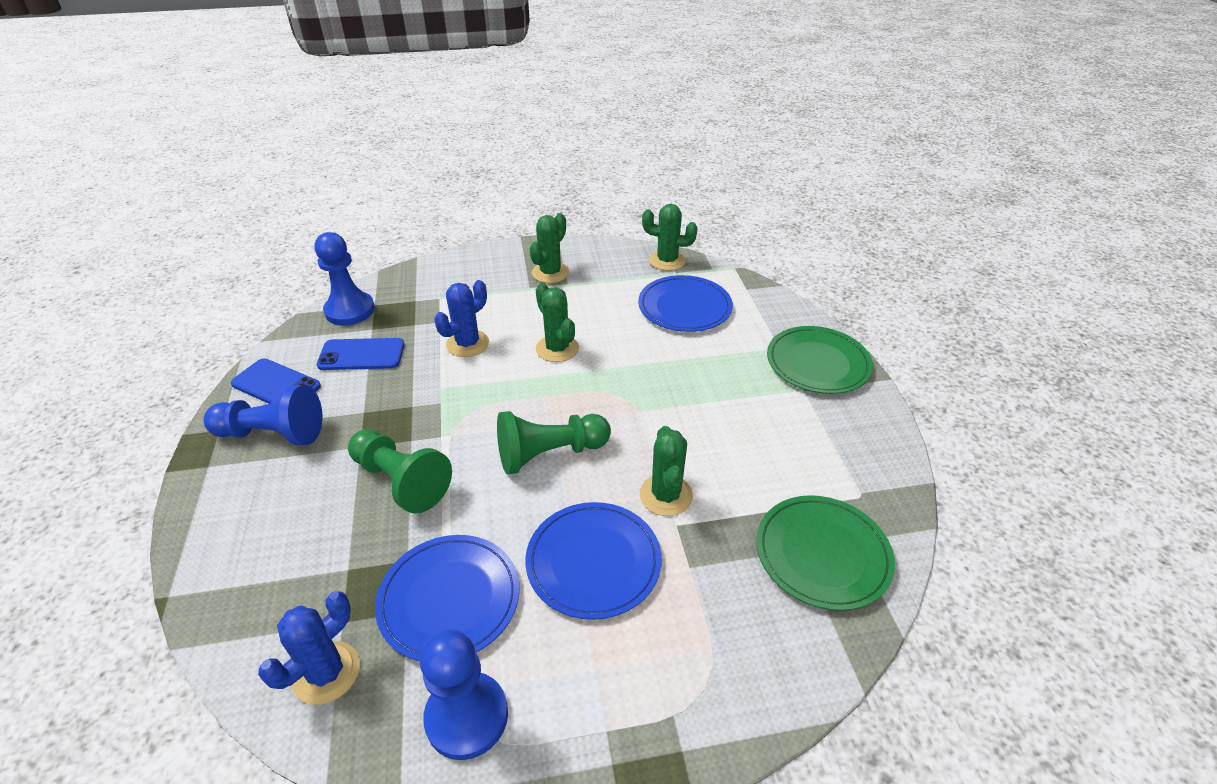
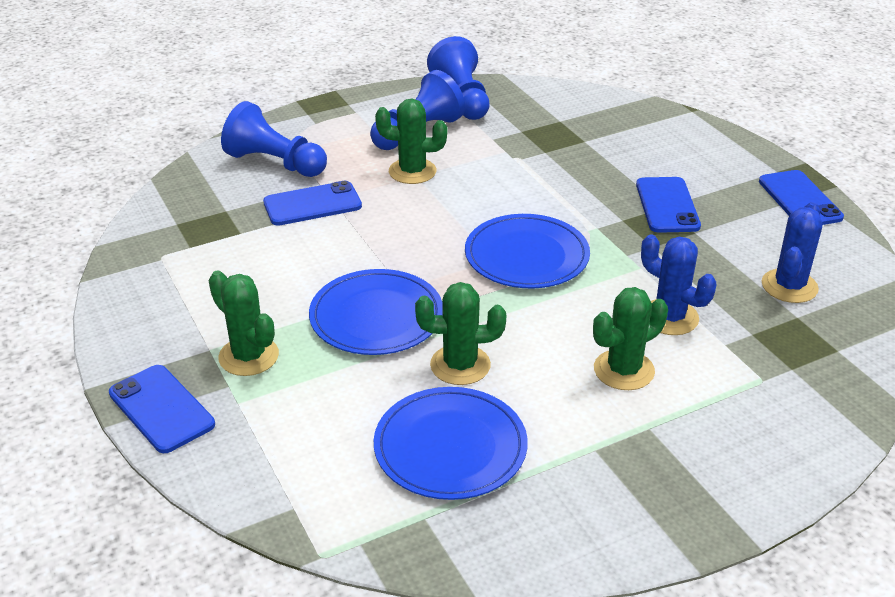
blue phone: [231,358,321,404] [317,338,404,370] = 2 -> [109,365,215,453] [263,181,362,226] [636,177,701,233] [759,170,844,225] = 4
green pawn: [348,429,452,514] [497,411,611,475] = 2 -> none = 0
green plate: [756,495,895,611] [767,326,873,394] = 2 -> none = 0

